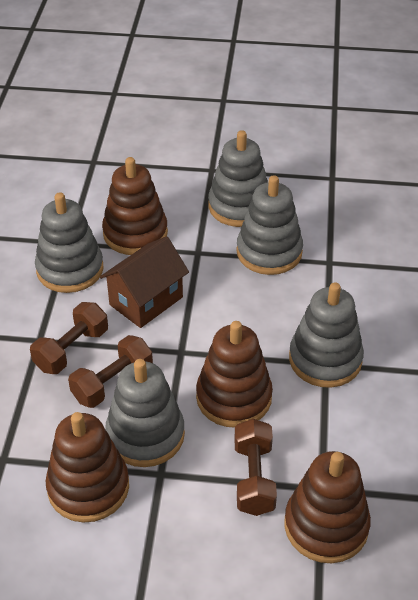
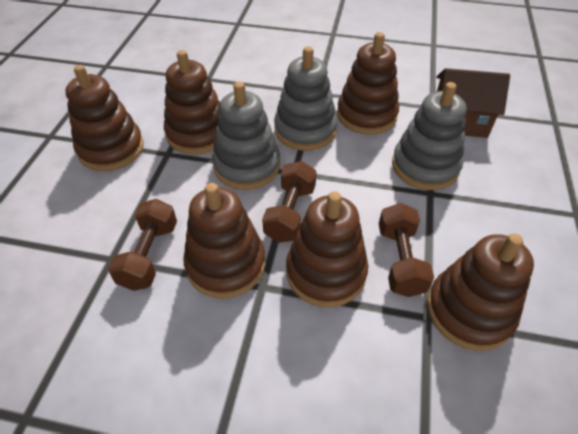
brown stacking toy: [46,412,129,522] [102,157,168,255] [196,321,273,428] [284,451,371,563] = 4 -> [66,65,144,171] [164,50,220,155] [183,183,265,299] [286,191,368,307] [337,32,399,135] [427,233,534,351] = 6
grey stacking toy: [35,193,104,293] [105,359,185,467] [208,130,268,227] [236,175,303,275] [289,282,364,388] = 5 -> [212,82,280,190] [274,46,337,151] [392,82,467,190] = 3

